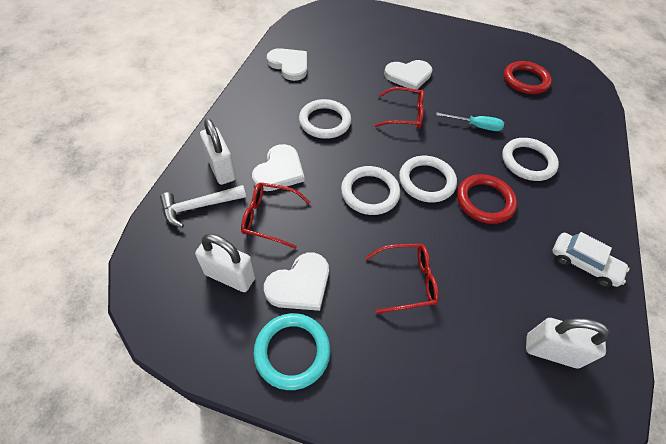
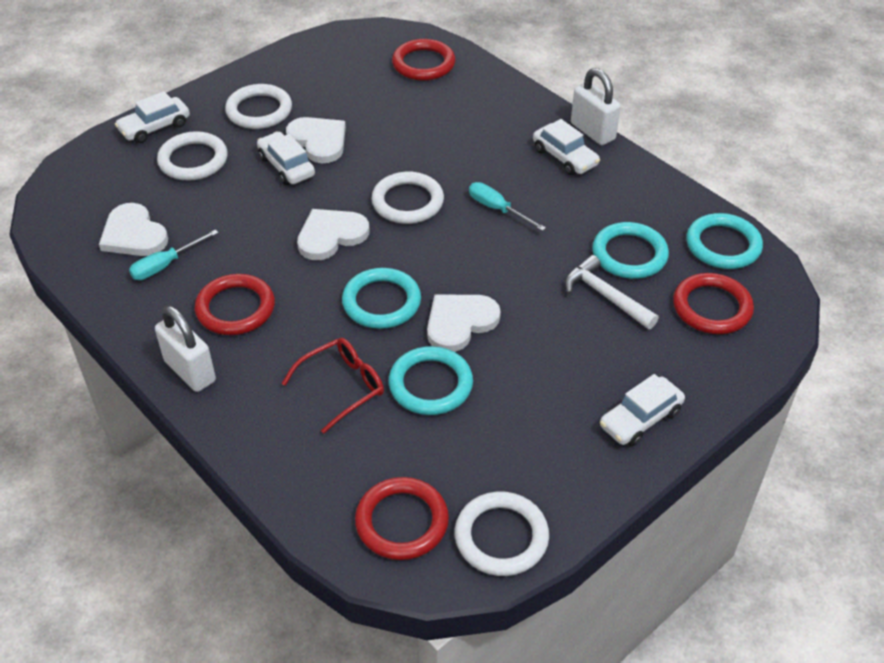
red glasses: [241,182,311,249] [366,243,439,314] [375,87,424,129] = 3 -> [282,338,384,433] = 1
red ring: [457,174,517,224] [504,61,552,94] = 2 -> [195,274,275,335] [355,477,449,560] [392,39,455,81] [673,273,754,334] = 4
turquoise ring: [253,313,330,390] = 1 -> [342,268,421,329] [389,346,473,415] [592,222,669,279] [686,213,763,269] = 4
turquoise screwdriver: [436,112,504,131] = 1 -> [129,229,219,280] [469,182,546,231] = 2
white car: [552,232,630,287] = 1 -> [115,91,190,143] [257,132,315,185] [533,119,600,175] [600,374,685,446] = 4
white padlock: [195,234,255,292] [200,118,236,185] [526,318,610,368] = 3 -> [155,306,216,392] [571,68,621,145] = 2

